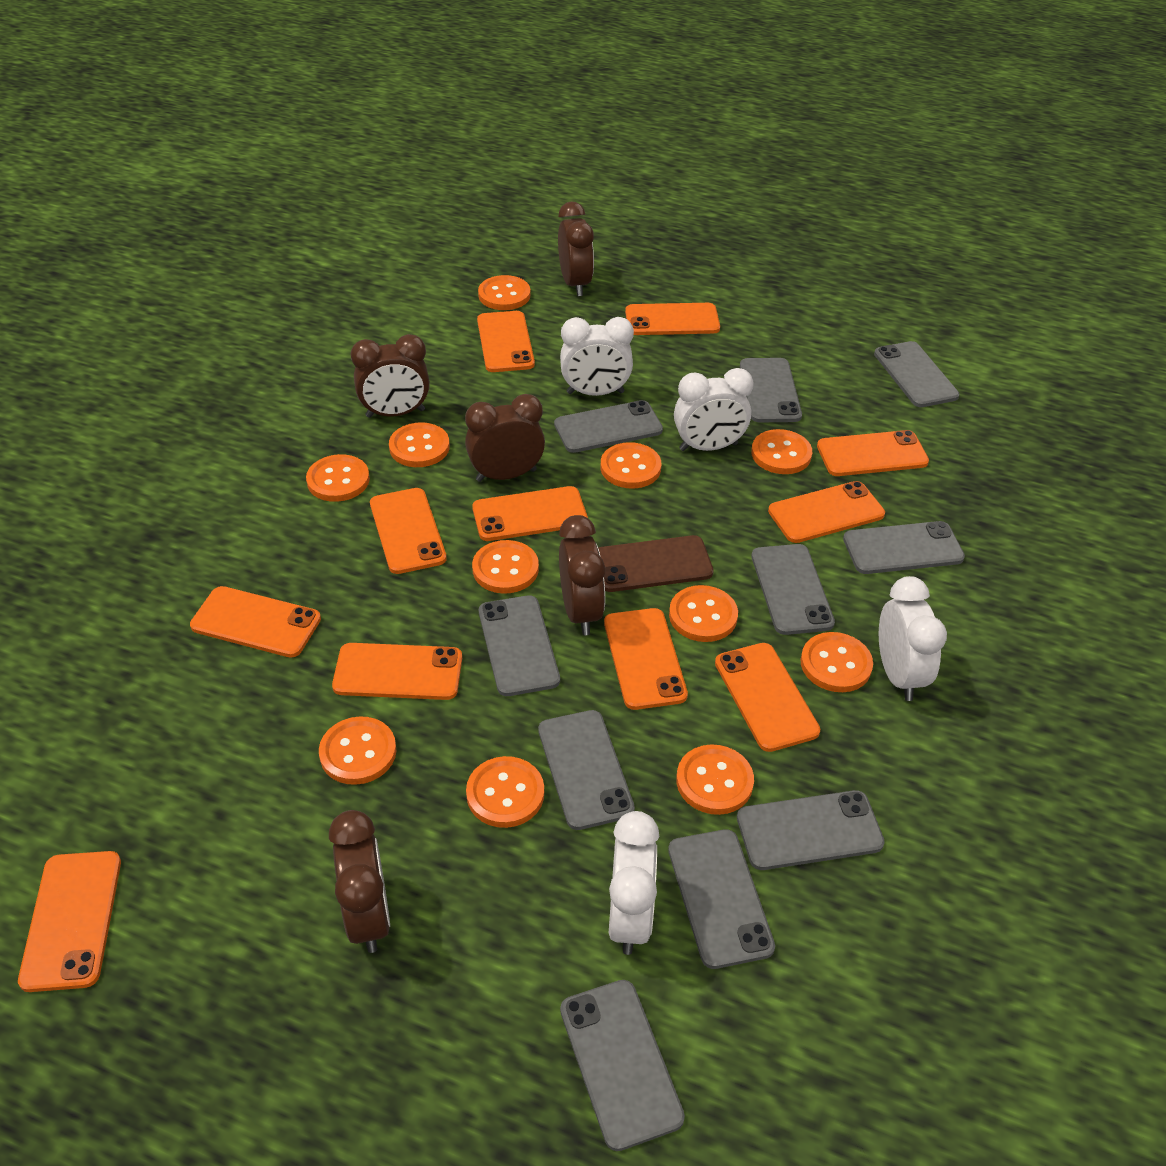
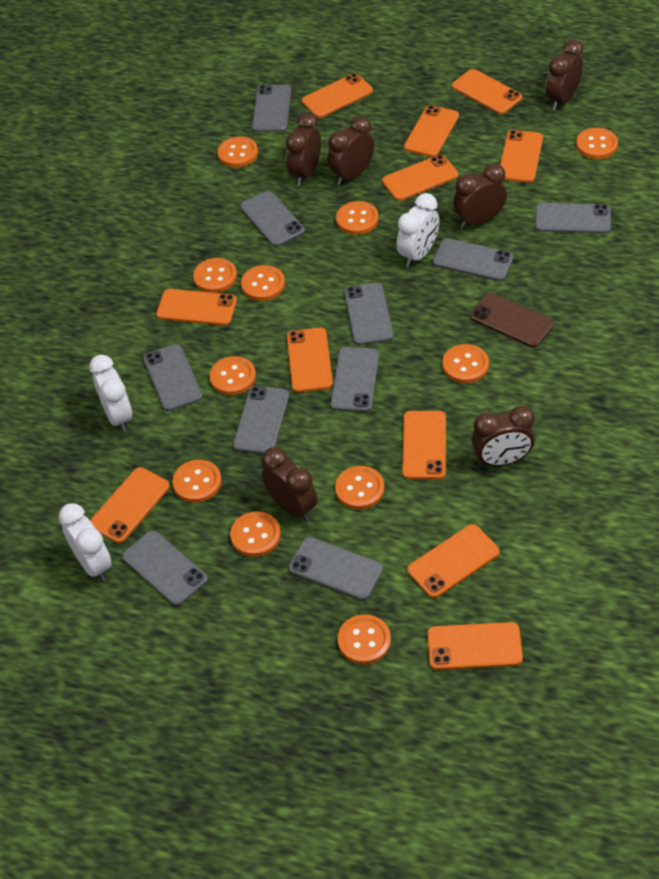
brown clock: [329,810,390,953] [351,334,430,418] [465,394,545,482] [558,202,594,296] [559,515,605,635] = 5 -> [261,447,317,521] [286,113,321,186] [328,116,374,185] [453,164,507,229] [472,406,535,466] [546,40,583,110] = 6
white clock: [560,317,634,396] [609,811,659,955] [674,368,754,451] [879,576,947,701] = 4 -> [58,503,112,581] [89,355,133,432] [397,193,439,267] = 3

